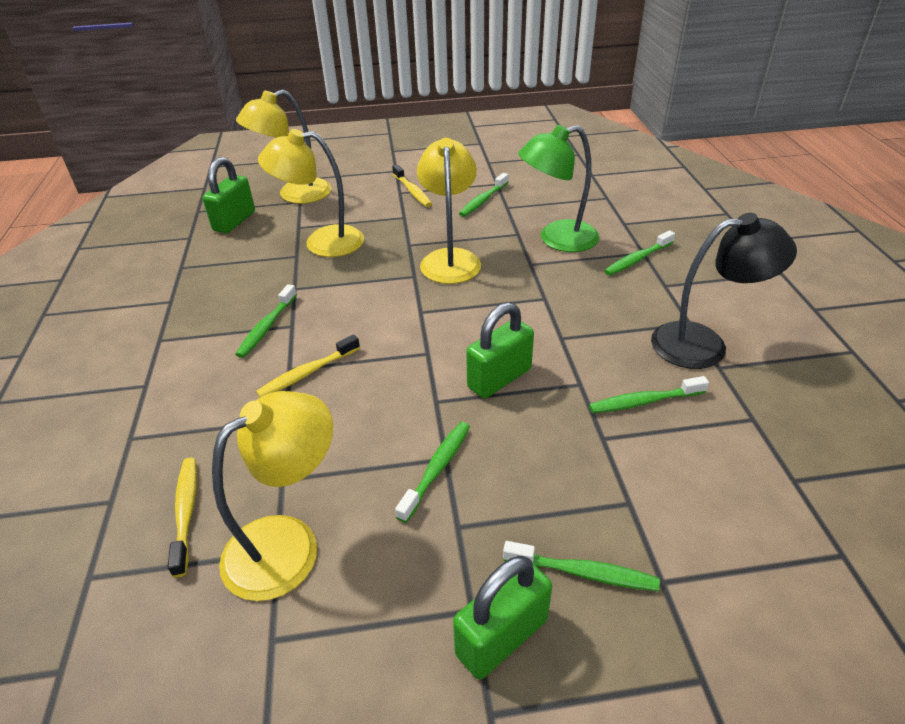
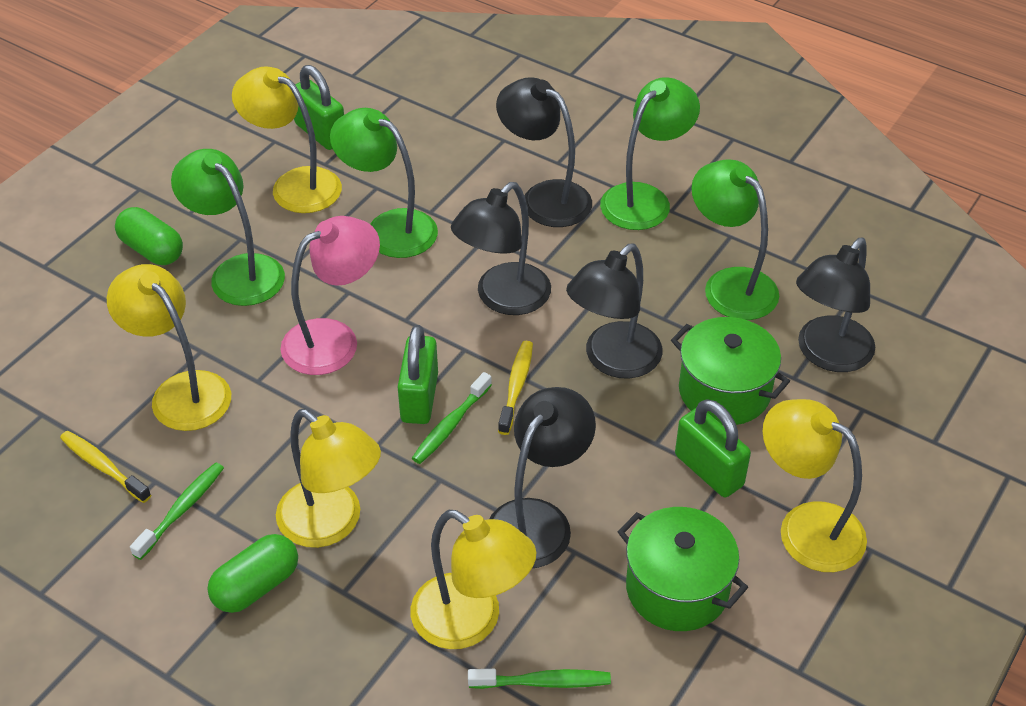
black lamp: [651,213,797,369] = 1 -> [451,182,551,315] [489,387,596,568] [496,77,592,227] [566,244,663,379] [796,238,875,372] = 5
green capsule: none = 0 -> [115,207,183,265] [207,534,298,613] = 2
green lamp: [518,125,599,252] = 1 -> [171,149,285,306] [330,108,438,258] [600,77,700,230] [692,159,779,320] = 4
green pot: none = 0 -> [618,507,748,631] [671,317,790,425] = 2
green toothbrush: [235,284,297,358] [395,422,470,523] [459,173,509,217] [503,541,660,591] [589,376,709,413] [604,230,675,276] = 6 -> [130,462,224,560] [412,372,492,464] [468,669,611,689] = 3
pink lamp: none = 0 -> [280,216,380,375] = 1
yellow lamp: [212,391,333,601] [236,90,332,204] [258,129,364,257] [417,138,481,284] = 4 -> [107,264,231,431] [232,66,342,213] [276,409,381,548] [411,510,536,649] [763,399,867,572] = 5
yellow toothbrush: [168,458,197,577] [256,335,360,397] [392,164,432,207] = 3 -> [60,431,151,503] [498,341,533,435] = 2

